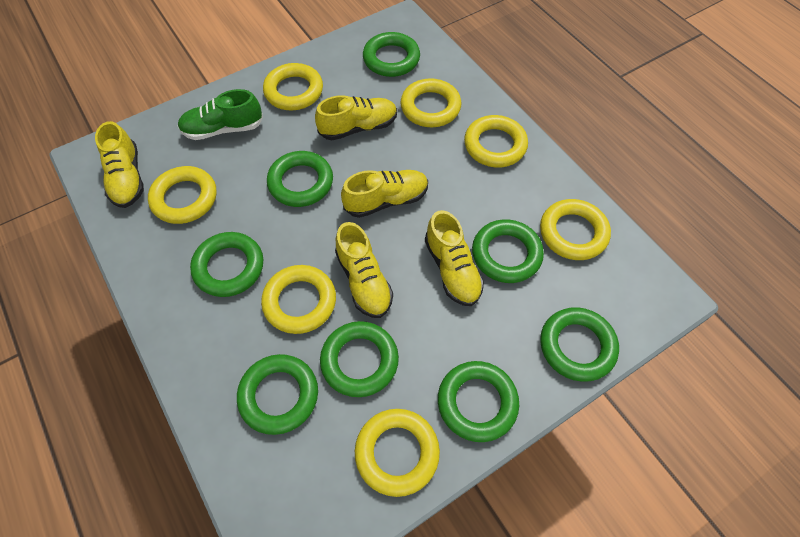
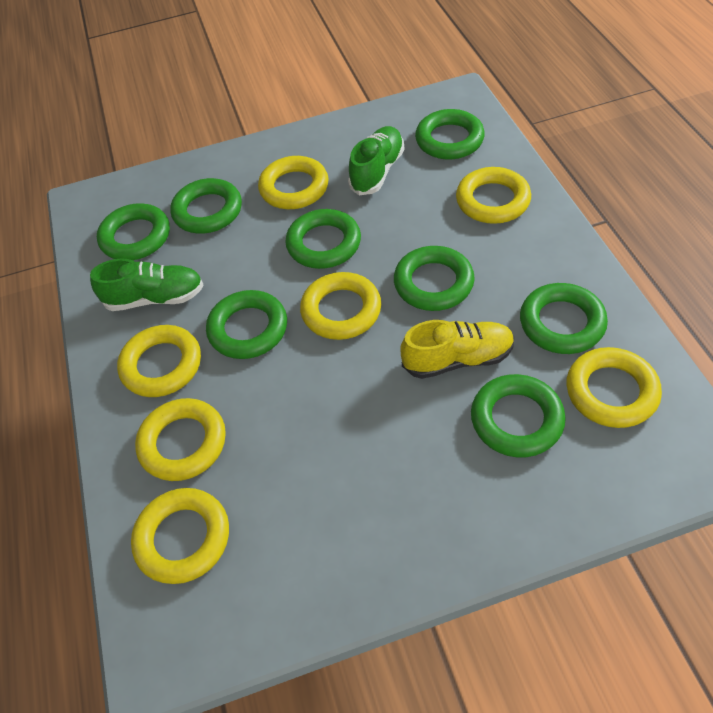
green shoe: [178,89,263,140] = 1 -> [90,258,204,311] [348,126,404,195] = 2
yellow shoe: [95,121,144,208] [315,95,397,140] [335,222,393,318] [341,170,428,218] [425,210,484,306] = 5 -> [400,320,515,379] = 1

